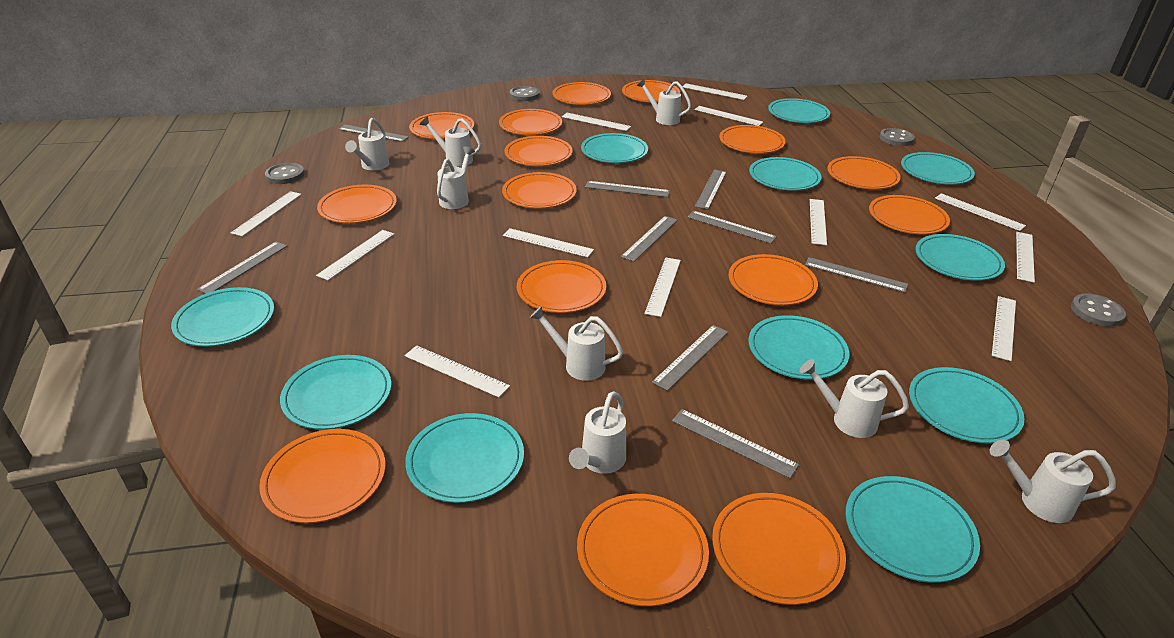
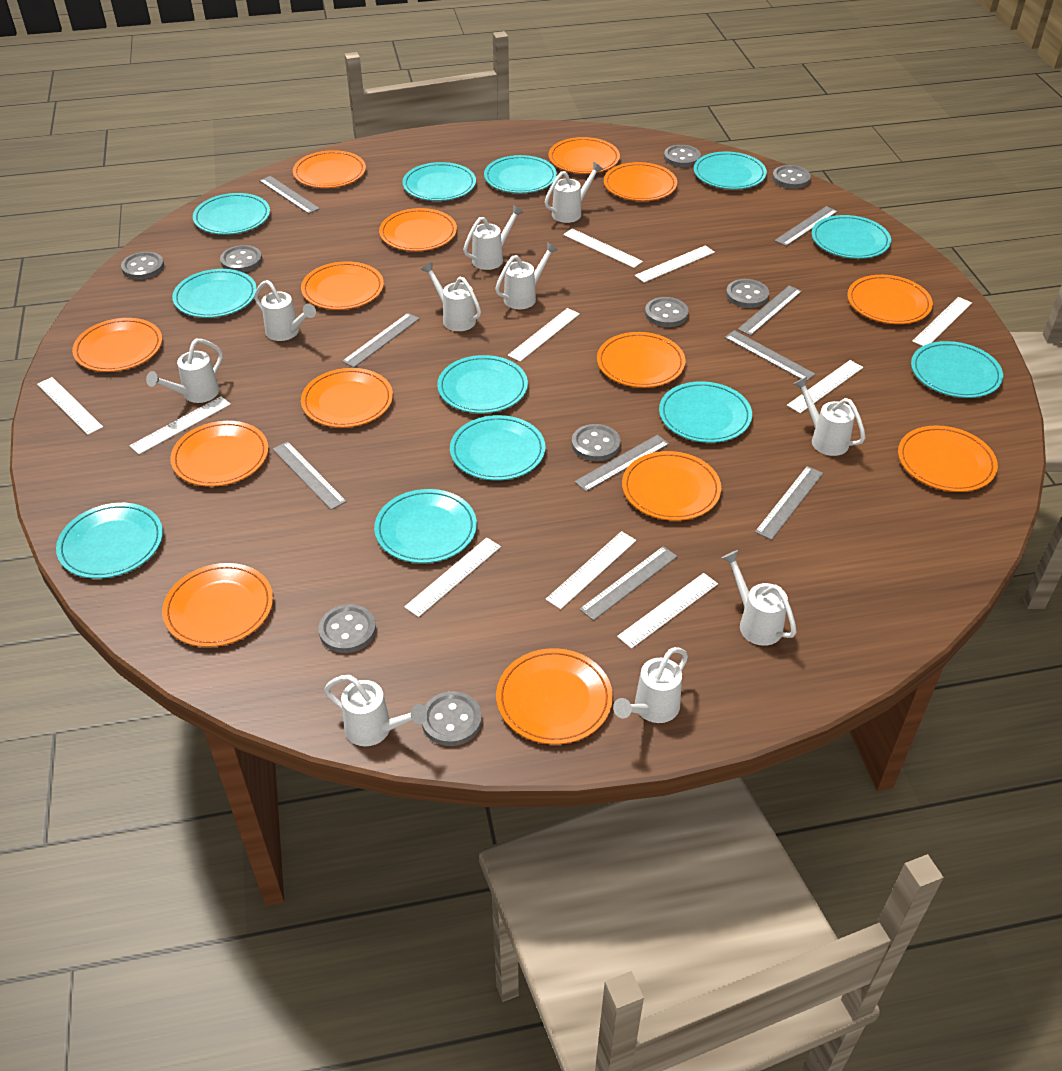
grey button: [265,163,305,184] [510,86,540,101] [880,128,915,146] [1071,294,1126,327] = 4 -> [121,252,164,280] [220,245,262,272] [318,604,376,653] [422,691,482,746] [572,424,620,461] [645,297,689,327] [664,145,701,167] [726,279,769,308] [772,165,811,189] = 9
orange plate: [259,429,386,523] [317,185,397,223] [409,112,474,139] [499,109,562,135] [502,172,577,208] [505,136,573,166] [517,260,606,313] [553,82,611,105] [577,494,709,607] [622,80,680,102] [712,493,846,605] [719,125,786,153] [729,254,818,305] [827,156,901,189] [869,195,950,234] = 15 -> [72,318,162,372] [162,563,273,647] [170,421,268,487] [293,150,366,188] [301,261,384,310] [301,368,393,428] [379,208,457,251] [496,648,613,745] [549,137,620,174] [597,332,685,388] [604,162,677,201] [622,451,721,521] [847,275,933,324] [898,425,998,492] = 14
turquoise plate: [171,287,274,347] [280,355,392,430] [405,413,524,503] [581,133,648,163] [748,315,849,380] [749,157,822,191] [768,98,830,123] [846,476,980,583] [901,152,975,185] [909,367,1025,444] [915,234,1005,281] = 11 -> [56,503,163,579] [172,269,257,318] [193,193,270,235] [374,489,477,563] [402,162,476,201] [437,355,528,413] [450,415,546,481] [484,155,557,193] [659,381,752,443] [694,152,767,189] [812,215,891,259] [911,341,1003,398] = 12
white ruler: [231,191,302,236] [316,230,394,280] [405,345,510,398] [503,228,594,257] [562,113,631,131] [644,258,681,317] [682,83,748,100] [694,106,763,126] [810,199,827,246] [935,193,1026,231] [992,296,1016,361] [1016,232,1035,283] = 12 -> [37,377,103,435] [130,396,231,455] [404,538,501,617] [508,308,580,362] [546,531,636,609] [563,229,643,268] [617,573,718,649] [635,245,715,283] [787,360,863,413] [912,297,972,346] = 10
white watering can: [345,118,389,170] [420,116,481,167] [437,146,475,209] [530,306,623,381] [569,391,626,474] [637,79,691,125] [800,359,909,438] [990,439,1116,523] = 8 -> [146,339,223,403] [254,280,316,341] [324,675,427,746] [421,262,481,331] [463,205,524,270] [495,242,558,309] [545,162,603,223] [613,647,688,723] [722,550,797,646] [794,376,865,456] = 10

